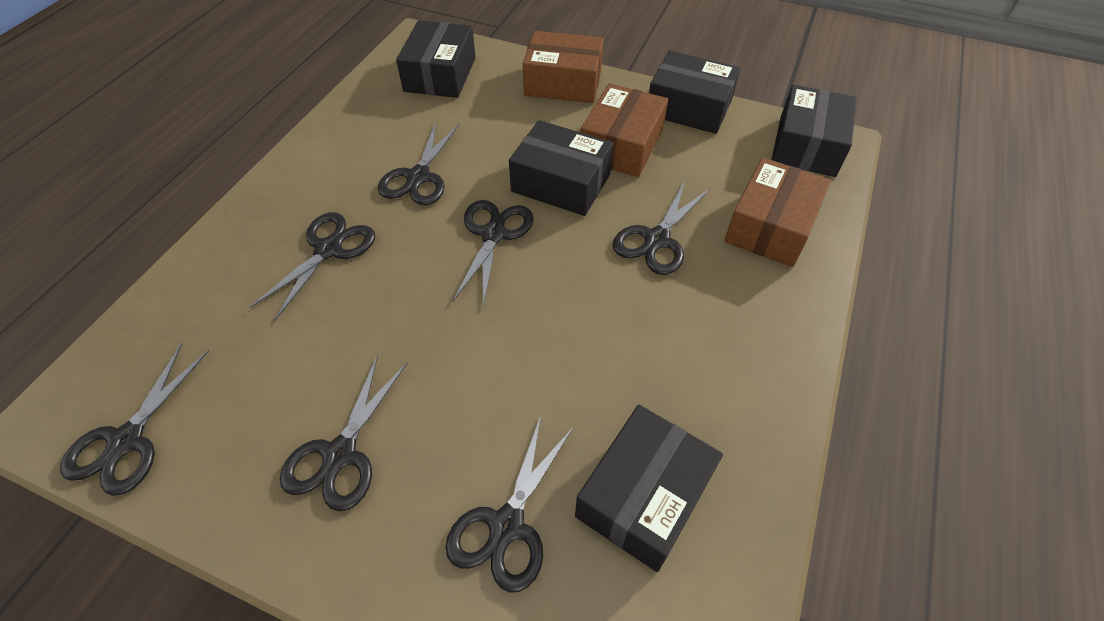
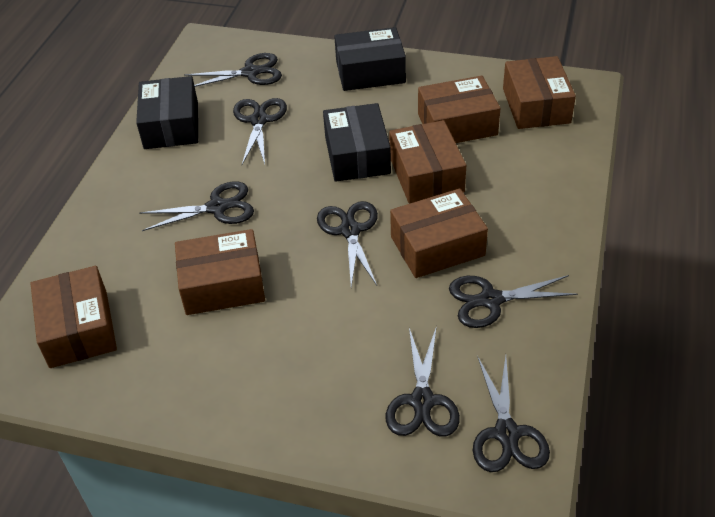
black box: [396,20,476,98] [509,120,613,216] [575,405,723,572] [649,51,740,134] [772,85,857,177] = 5 -> [136,76,198,149] [323,103,391,182] [334,27,406,91] = 3
brown box: [523,31,604,103] [581,83,668,177] [724,157,831,267] = 3 -> [31,266,117,368] [175,229,265,315] [389,120,466,203] [390,189,488,278] [418,76,501,143] [503,56,576,129] = 6

